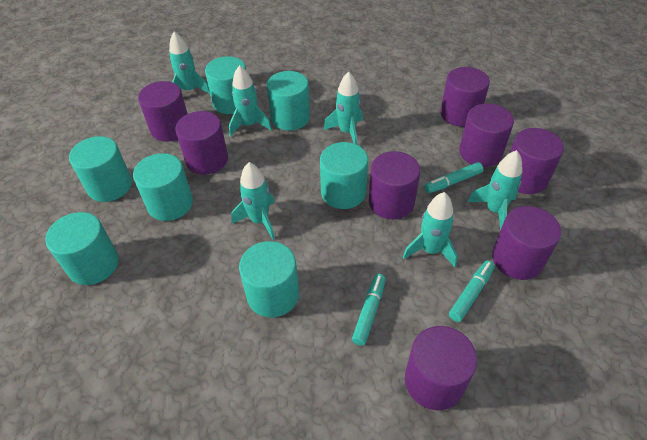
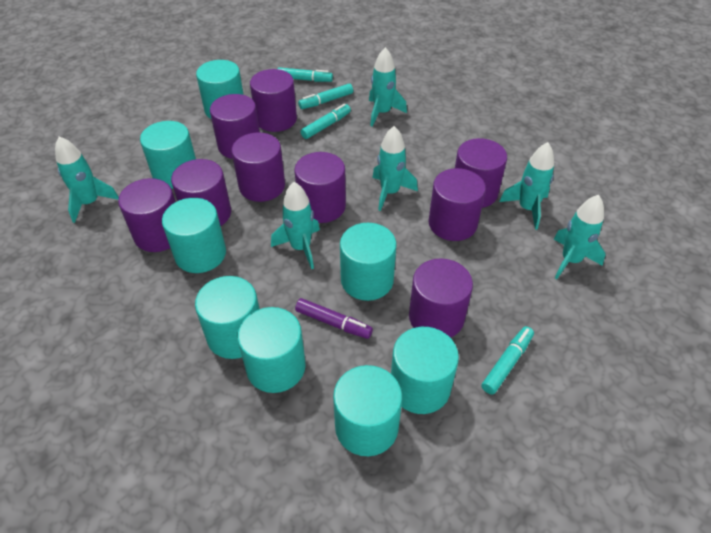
purple cylinder: [138,81,188,142] [175,111,228,175] [369,151,420,220] [405,326,477,410] [440,67,490,127] [459,103,514,167] [492,206,561,280] [510,128,564,194] = 8 -> [118,178,176,252] [171,159,231,226] [210,94,260,159] [232,132,285,202] [250,69,297,132] [294,152,346,223] [409,258,473,338] [428,168,486,241] [455,138,507,208] = 9
purple marker: none = 0 -> [295,298,373,339] = 1
turquoise cylinder: [45,212,119,285] [69,136,132,202] [133,153,193,221] [205,56,246,114] [239,241,299,318] [267,71,310,131] [320,142,368,209] = 7 -> [140,121,196,189] [162,198,226,273] [195,276,260,359] [196,60,244,119] [237,307,306,393] [333,365,402,456] [340,223,397,301] [391,327,459,414] = 8
turquoise marker: [352,274,386,346] [424,162,483,193] [449,260,495,322] = 3 -> [277,67,333,82] [298,83,353,109] [300,104,351,139] [481,326,534,395] = 4

